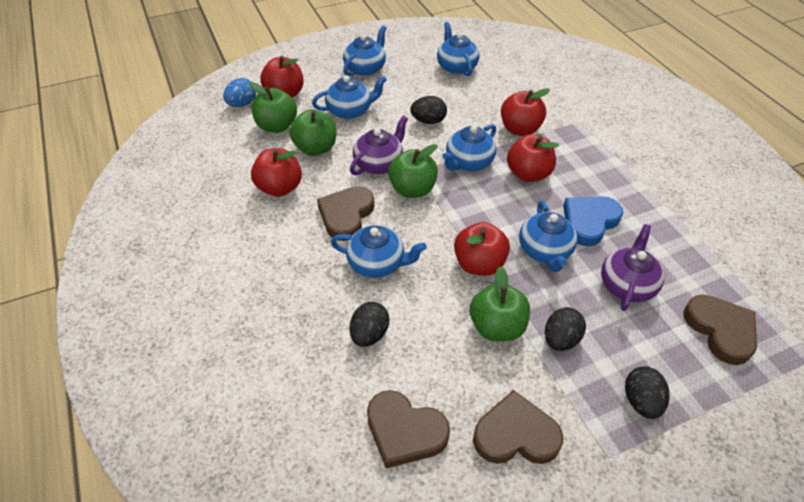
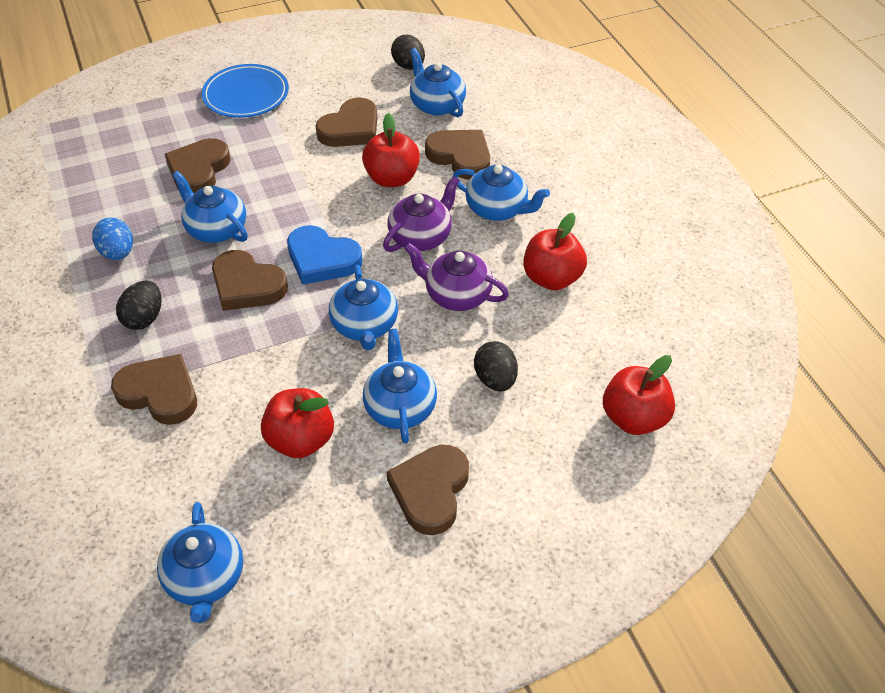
black egg: [350,302,389,347] [410,96,447,124] [545,307,586,351] [625,366,670,419] = 4 -> [116,281,162,330] [391,34,425,70] [474,341,518,391] = 3
blue plate: none = 0 -> [202,64,289,118] = 1
brown heart: [317,186,374,241] [367,390,450,468] [473,390,563,464] [683,294,757,365] = 4 -> [111,353,197,425] [165,138,231,193] [212,250,288,311] [316,97,377,147] [387,445,469,535] [425,130,490,180] = 6
green apple: [249,82,297,133] [290,109,336,156] [388,144,438,198] [470,266,530,341] = 4 -> none = 0
red apple: [251,148,302,197] [260,56,304,97] [454,222,510,276] [501,88,550,136] [507,134,559,182] = 5 -> [261,388,334,458] [362,113,420,187] [523,213,587,290] [603,355,675,435] = 4

